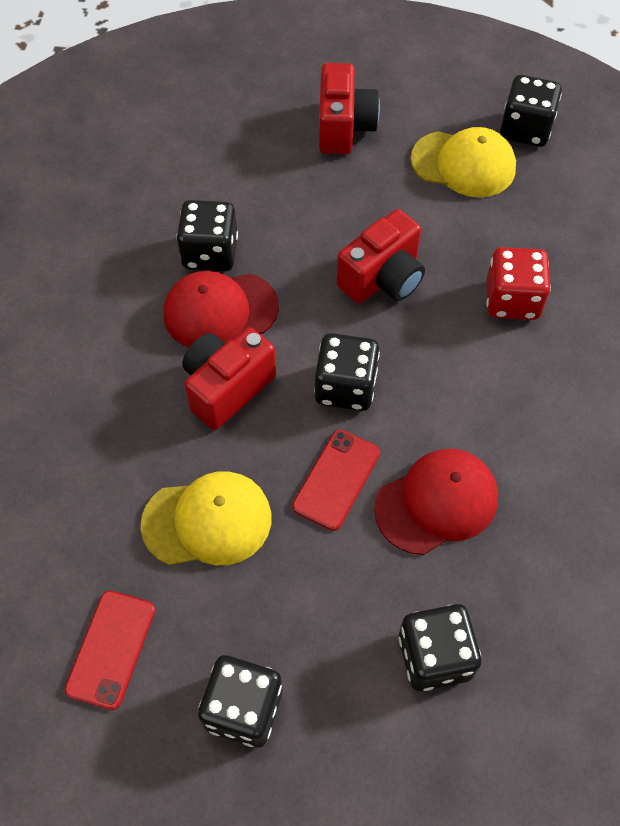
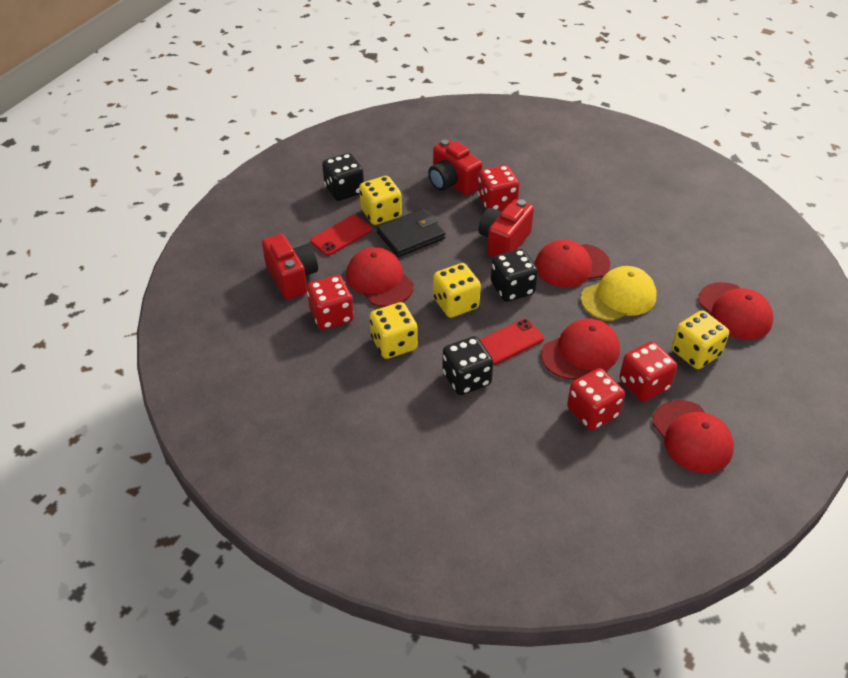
black dice: [176,200,238,271] [198,655,282,748] [314,333,380,411] [399,604,482,691] [500,75,562,147] = 5 -> [322,153,364,201] [442,336,493,395] [491,249,538,302] = 3
black wallet: none = 0 -> [377,209,446,257] = 1
red cap: [164,271,279,347] [374,449,498,555] = 2 -> [346,247,414,307] [535,240,610,288] [541,318,620,380] [653,400,734,473] [698,282,774,340] = 5
red dice: [486,247,551,320] = 1 -> [307,275,354,330] [477,165,519,211] [567,368,625,430] [619,341,677,402] = 4
yellow cap: [141,471,271,565] [411,127,516,198] = 2 -> [581,266,657,321] = 1
yellow dice: none = 0 -> [359,176,402,225] [370,302,418,359] [433,263,481,318] [672,310,729,369] = 4

